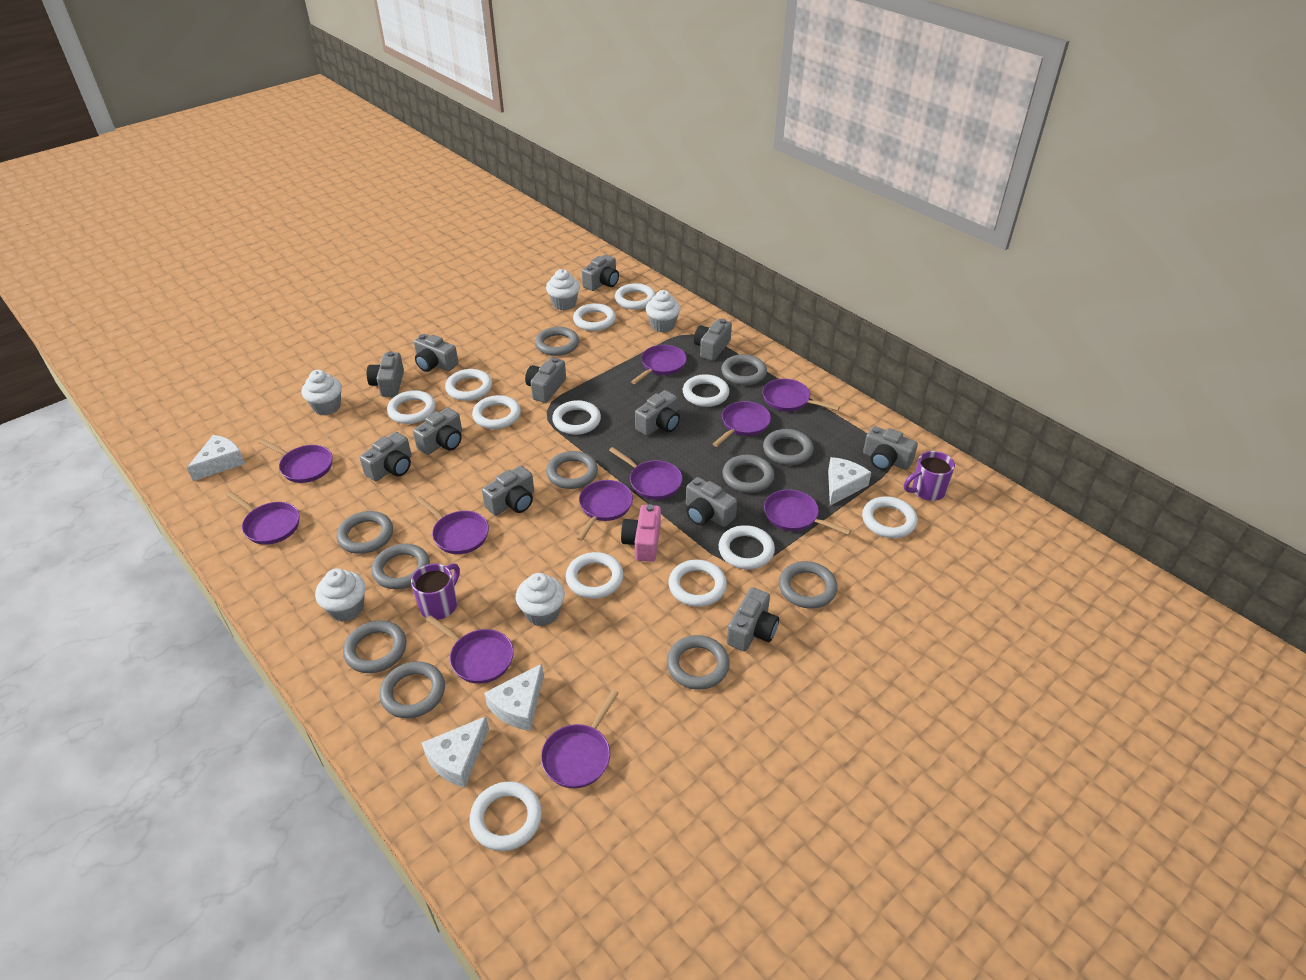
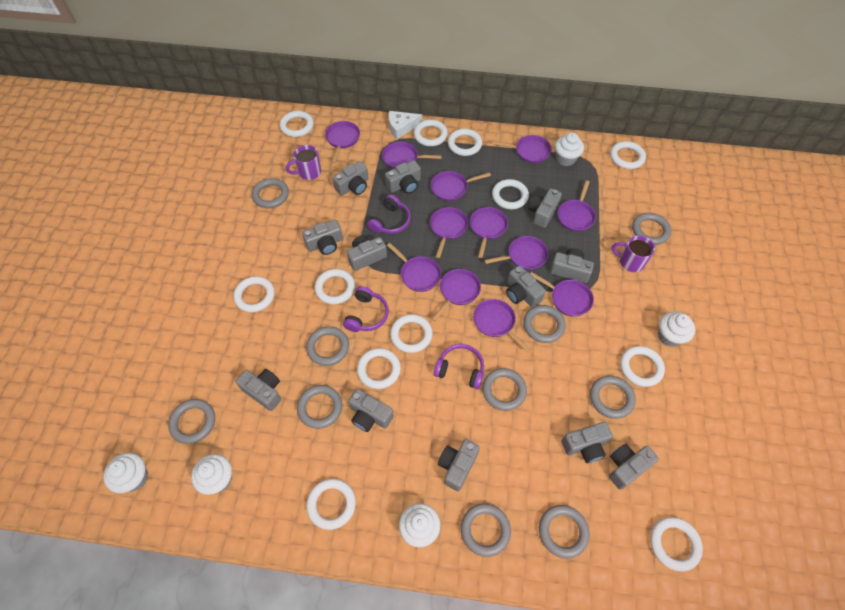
grey ring: [336,511,393,554] [343,620,406,673] [371,544,430,589] [379,661,445,718] [535,327,579,356] [546,451,598,489] [667,635,730,690] [721,354,767,385] [722,455,774,493] [763,429,813,465] [779,561,837,609] = 11 -> [168,399,215,444] [252,178,289,208] [297,385,342,429] [306,326,349,366] [461,503,511,557] [482,368,527,411] [523,305,566,343] [539,505,590,559] [590,376,636,419] [632,213,671,245] = 10
pink camera: [621,504,661,562] = 1 -> none = 0
purple headphones: none = 0 -> [343,286,389,332] [367,195,411,234] [434,344,484,389] = 3
purple pan: [226,491,300,545] [258,439,333,483] [416,496,489,554] [426,615,514,684] [541,690,619,788] [577,480,633,541] [609,447,683,500] [631,345,687,384] [713,401,771,447] [762,379,840,412] [764,489,851,535] = 11 -> [325,121,360,163] [382,142,442,169] [387,243,441,292] [430,207,468,258] [431,171,491,201] [432,269,481,322] [470,207,508,258] [473,299,531,353] [484,236,549,270] [492,135,552,163] [530,272,594,317] [558,180,596,232] = 12
white cheese: [187,435,245,481] [422,716,489,788] [484,664,544,731] [828,457,871,506] = 4 -> [388,111,422,139] = 1

